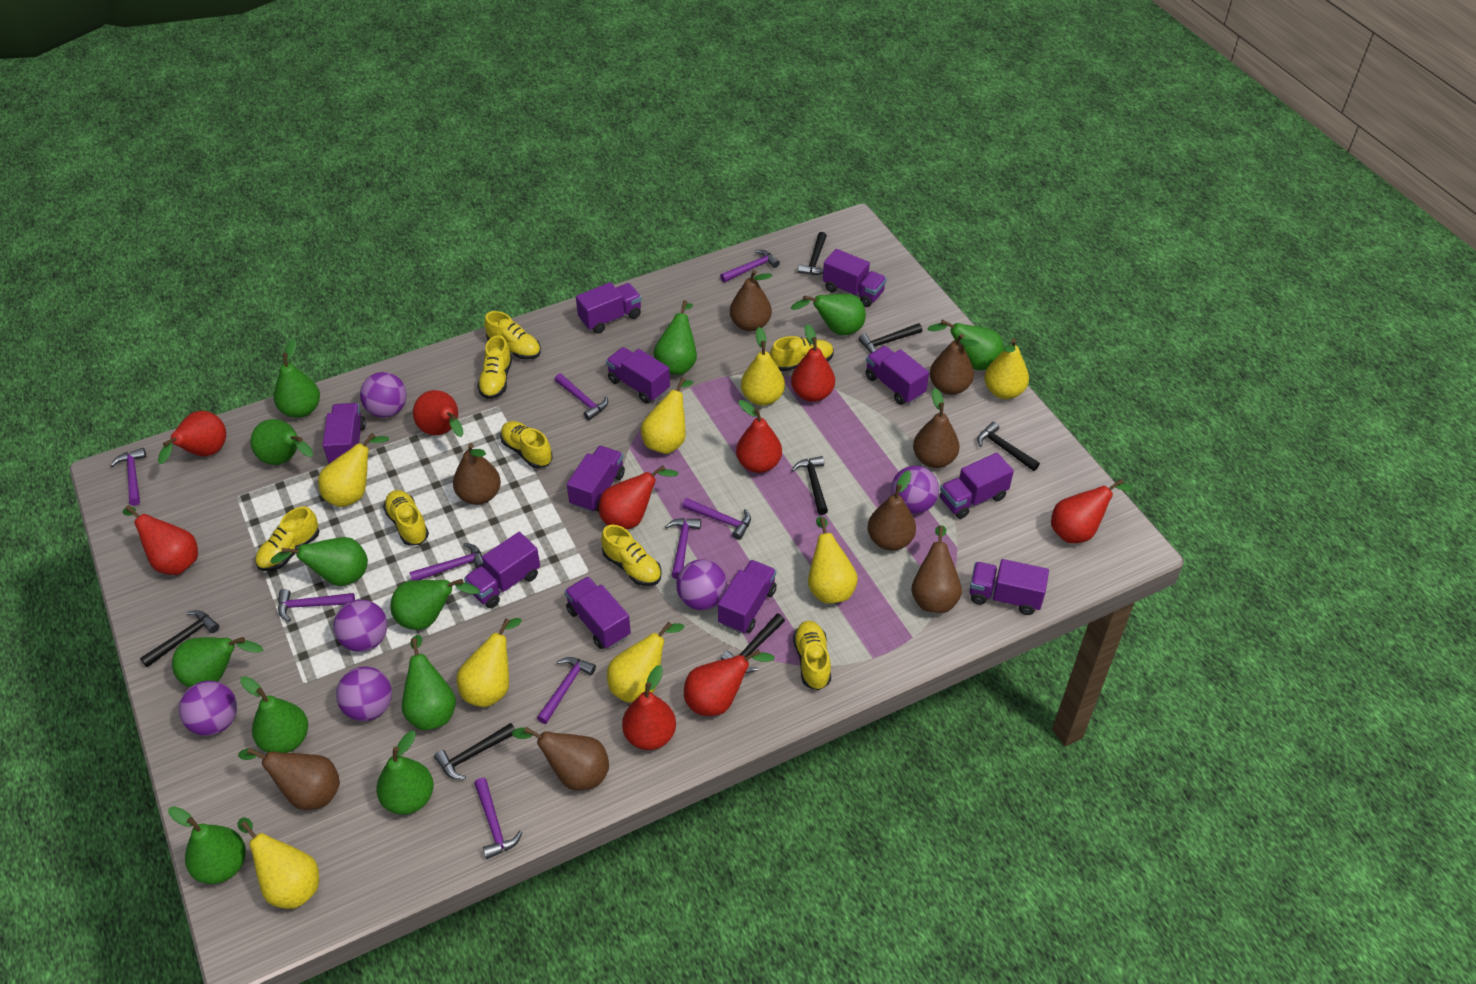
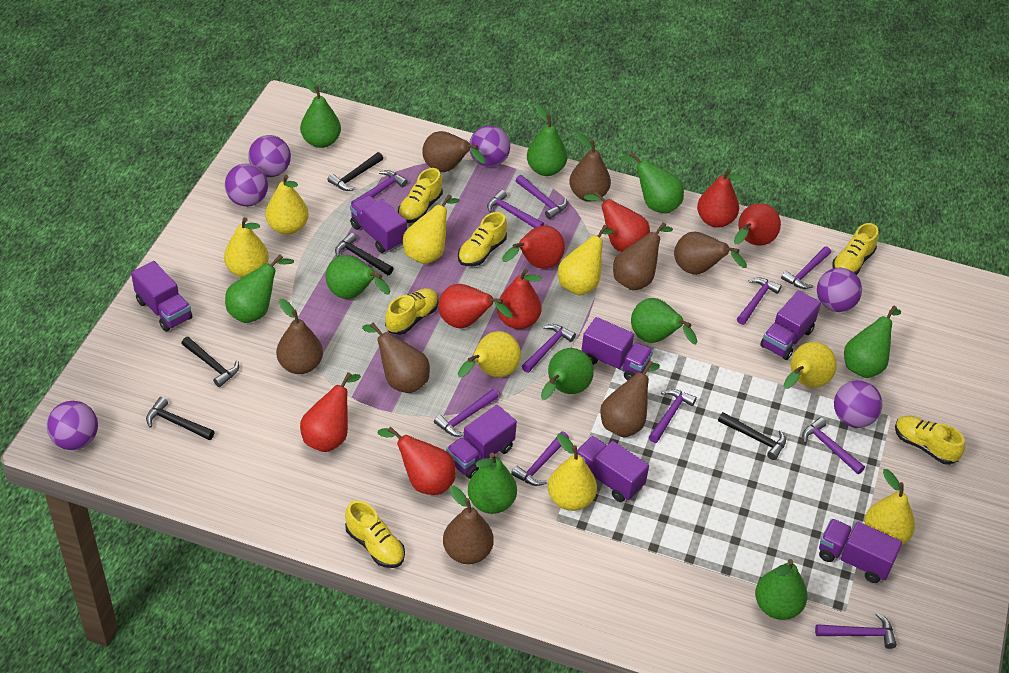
black hammer: [140,610,219,667] [434,723,515,779] [721,613,785,673] [792,456,828,515] [798,232,827,275] [859,323,922,353] [977,422,1040,471] = 7 -> [146,397,215,440] [181,337,239,387] [327,152,383,191] [335,233,394,275] [718,412,786,460] = 5
green pear: [168,806,246,884] [172,637,263,687] [240,676,308,753] [251,419,313,465] [270,537,368,586] [274,339,320,418] [376,731,433,815] [390,579,480,630] [402,635,456,730] [654,300,697,375] [791,294,866,335] [927,319,1004,370] = 12 -> [225,254,294,323] [300,77,341,148] [326,255,390,299] [468,453,517,514] [527,105,567,176] [541,348,594,400] [619,152,684,213] [631,298,697,345] [755,559,807,620] [844,306,901,378] = 10
purple hammer: [110,448,146,506] [278,589,355,621] [409,543,484,581] [474,778,522,859] [537,657,596,724] [555,373,608,420] [665,518,701,579] [682,498,751,540] [720,250,780,282] = 9 -> [351,170,408,204] [434,389,499,437] [487,190,544,228] [511,431,569,486] [516,175,567,219] [522,324,576,373] [649,389,697,443] [737,277,782,325] [781,246,831,289] [802,417,865,474] [815,613,897,649] = 11
purple truck: [323,403,366,464] [464,532,540,608] [565,576,631,649] [567,446,625,513] [576,282,642,334] [606,347,670,404] [718,560,777,634] [823,249,887,307] [865,346,929,405] [940,453,1014,519] [970,559,1049,615] = 11 -> [131,261,192,332] [350,195,407,253] [446,405,517,479] [577,436,649,502] [582,317,653,381] [760,290,821,360] [819,519,902,583] = 7
red pear: [122,505,198,575] [158,411,226,464] [413,390,463,437] [599,465,678,530] [622,665,676,750] [684,649,775,716] [736,400,782,473] [791,324,835,402] [1051,479,1132,543] = 9 -> [300,372,361,452] [378,427,456,495] [438,284,512,328] [497,269,542,329] [502,226,565,269] [584,191,650,252] [697,169,744,228] [734,203,781,245] = 8
yellow shoe: [255,506,319,571] [383,490,429,546] [477,335,512,399] [484,311,541,360] [500,421,553,468] [601,525,662,586] [770,336,834,371] [793,621,831,690] = 8 -> [345,500,405,568] [385,288,438,335] [398,168,443,223] [458,212,507,266] [832,223,879,275] [895,416,965,465] = 6

